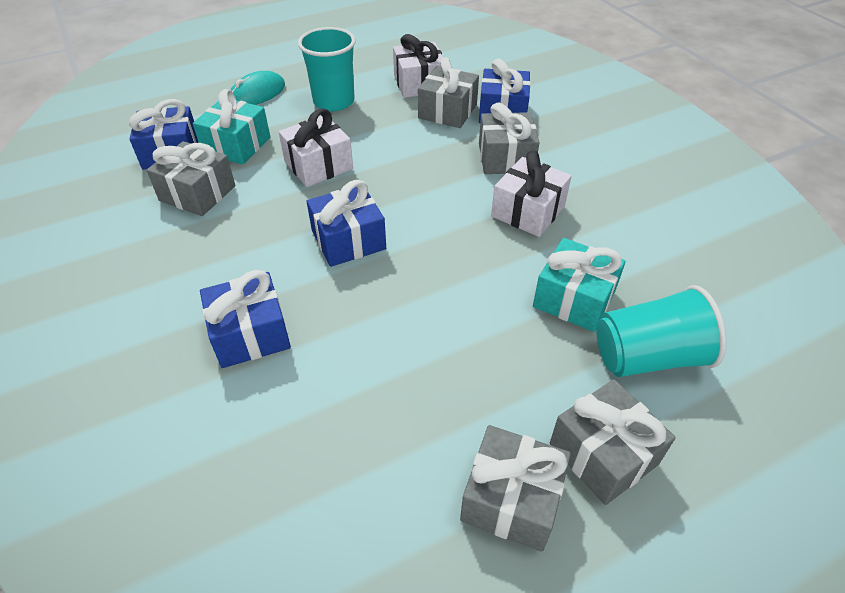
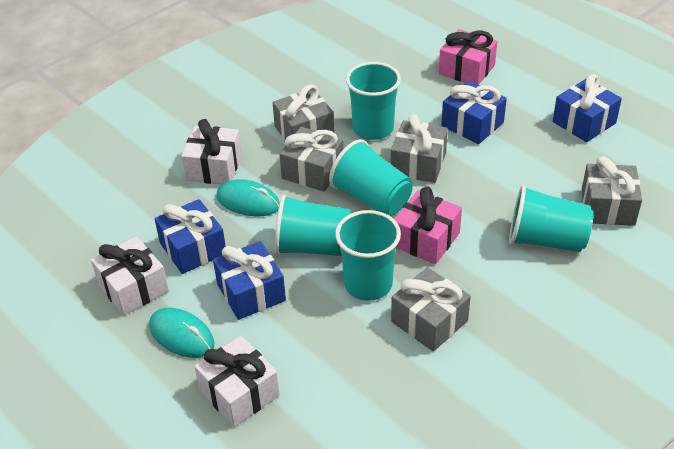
pink gift: none = 0 -> [394,187,462,264] [439,29,497,85] = 2
turquoise cup: [298,27,356,111] [596,285,727,377] = 2 -> [275,194,351,256] [329,139,413,216] [335,210,401,301] [346,62,401,140] [509,185,594,252] = 5
turquoise gift: [193,89,270,164] [533,238,626,332] = 2 -> none = 0
turquoise mouse: [230,71,285,105] = 1 -> [149,308,215,358] [216,179,280,216] = 2

